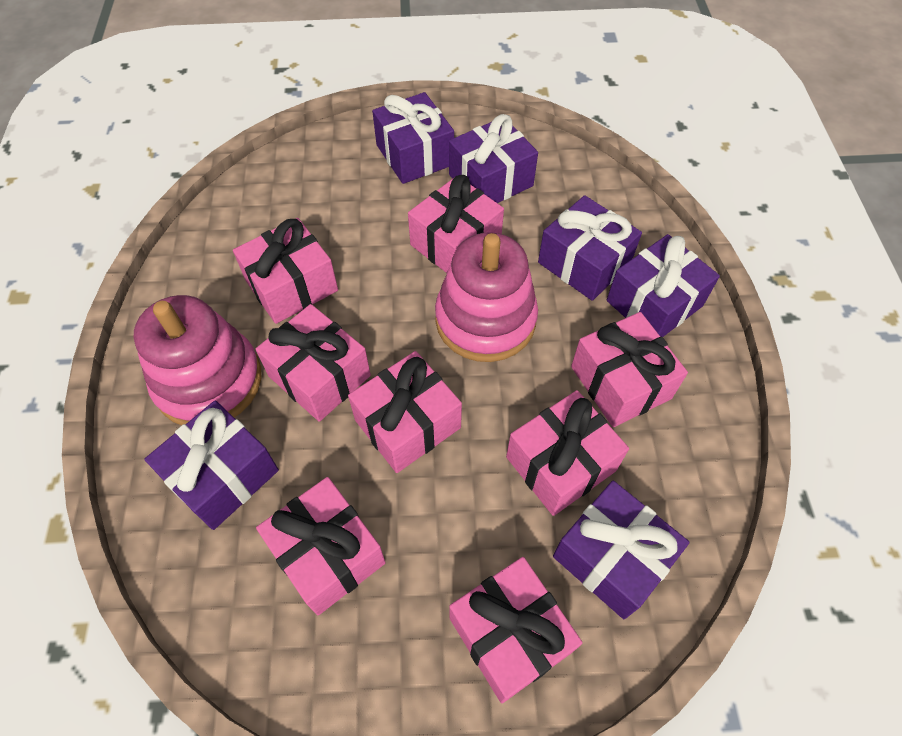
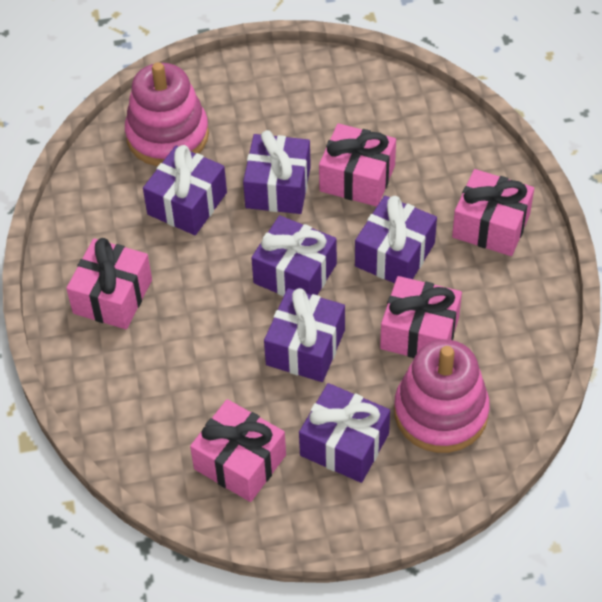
pink gift: [233,218,338,324] [256,304,371,422] [256,477,386,615] [348,351,462,473] [408,175,504,273] [449,557,582,703] [506,390,629,516] [571,312,688,427] = 8 -> [66,238,152,329] [190,399,286,502] [319,123,396,207] [380,276,462,358] [452,169,534,256] = 5

